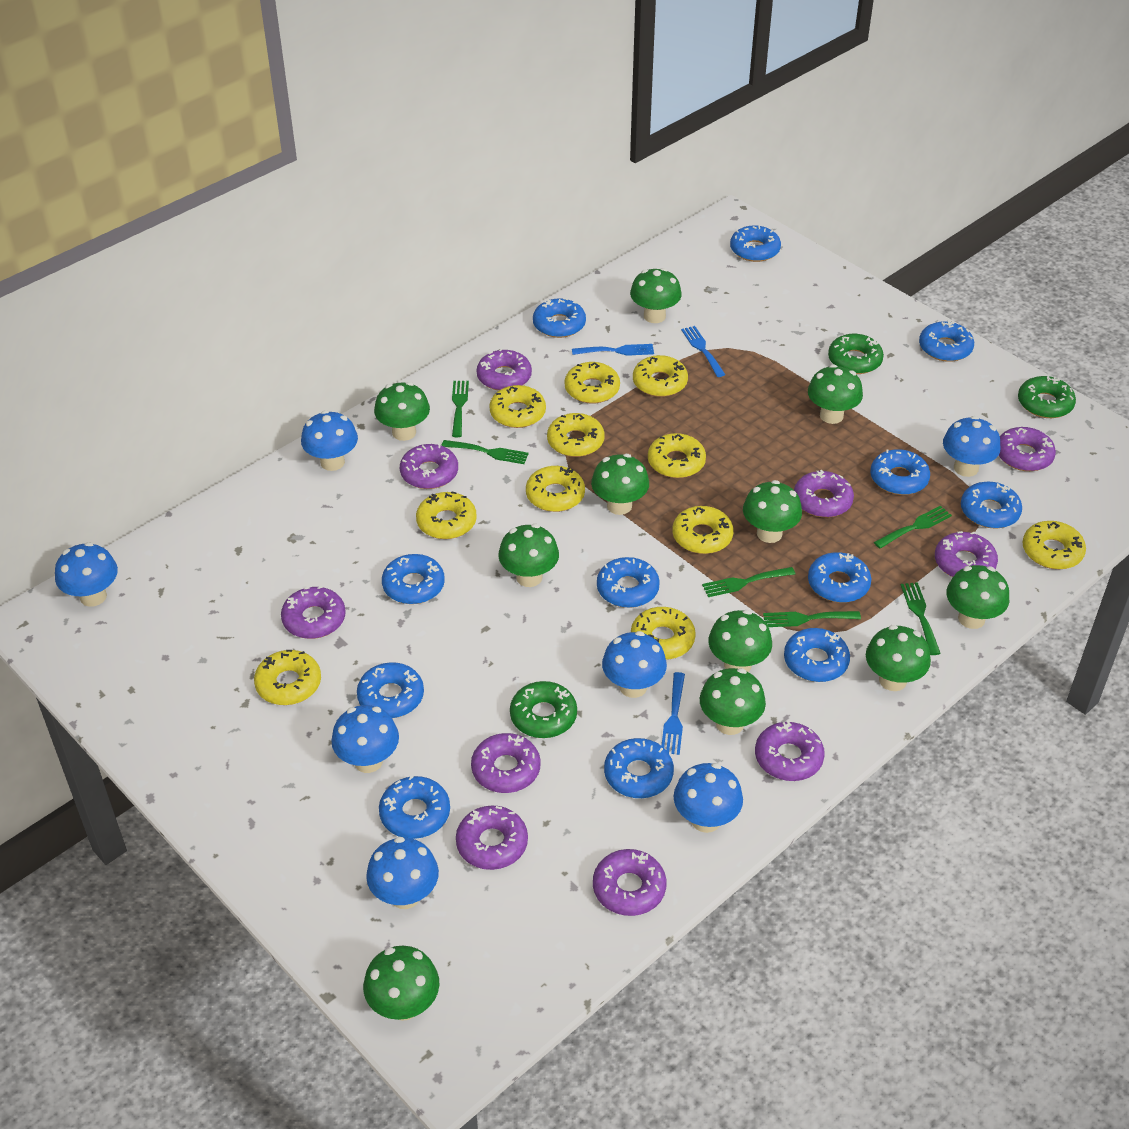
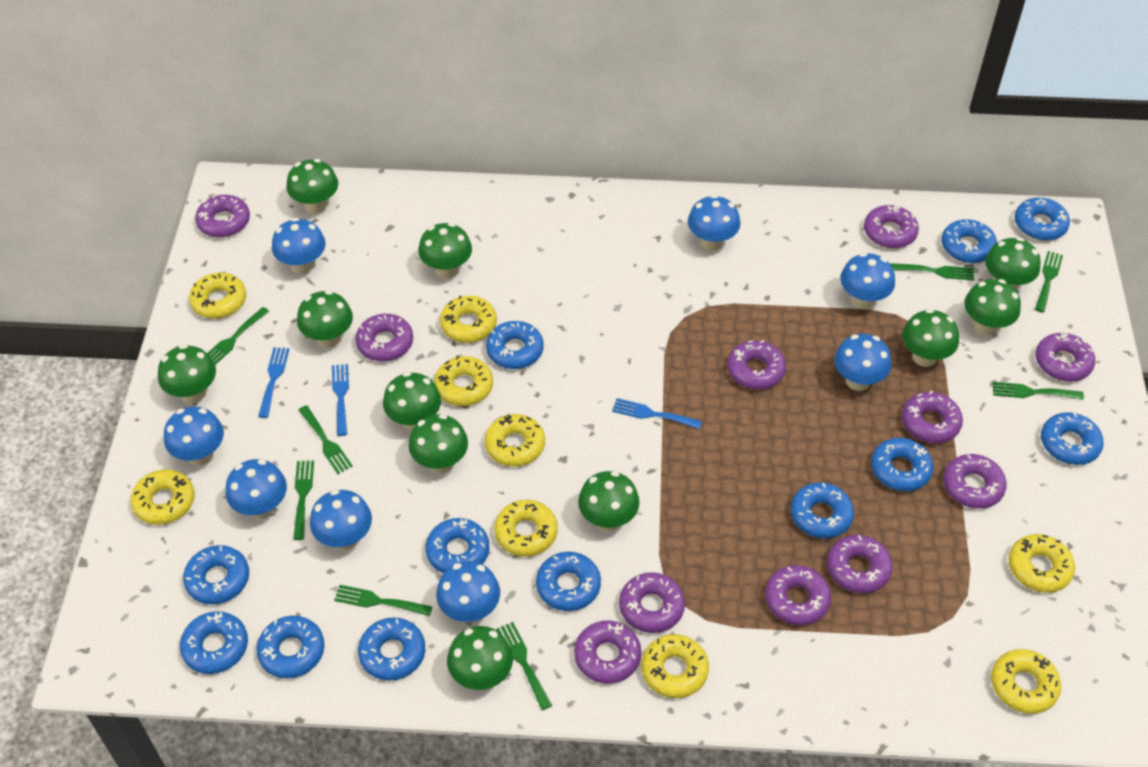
blue mushroom: [55,542,118,607] [301,410,358,471] [331,705,399,773] [366,837,439,909] [602,631,667,698] [674,763,743,833] [943,416,1000,477] = 7 -> [164,407,224,465] [226,459,287,519] [272,218,326,274] [310,490,372,550] [436,561,500,623] [688,195,740,251] [834,334,892,391] [840,253,895,309] = 8
green donut: [510,681,577,738] [828,334,884,374] [1018,376,1076,418] = 3 -> none = 0
green fork: [441,440,529,464] [452,381,469,437] [702,567,795,597] [763,611,861,627] [874,505,952,549] [901,582,941,655] = 6 -> [207,307,269,365] [293,460,314,540] [299,405,353,474] [334,585,433,616] [496,622,552,710] [890,263,974,281] [992,382,1084,400] [1035,251,1063,312] = 8
purple donut: [281,585,346,639] [400,444,458,489] [456,805,528,870] [471,733,541,793] [476,348,532,391] [593,849,666,916] [755,721,825,781] [794,470,854,517] [935,531,998,577] [999,427,1056,471] = 10 -> [195,195,250,237] [356,314,413,362] [574,620,641,684] [619,572,685,633] [727,340,786,389] [765,565,831,625] [827,535,893,593] [864,205,919,248] [902,391,963,443] [943,454,1007,509] [1035,332,1095,382] = 11
yellow donut: [254,650,321,705] [416,491,477,539] [489,385,546,428] [526,466,585,512] [547,413,604,457] [565,362,620,404] [631,607,696,660] [633,355,688,397] [648,433,706,478] [672,506,733,554] [1022,521,1086,569] = 11 -> [131,469,195,525] [189,273,246,319] [434,356,493,406] [440,296,497,343] [485,414,545,467] [494,500,558,556] [641,634,709,698] [991,649,1061,714] [1009,534,1075,593] = 9

